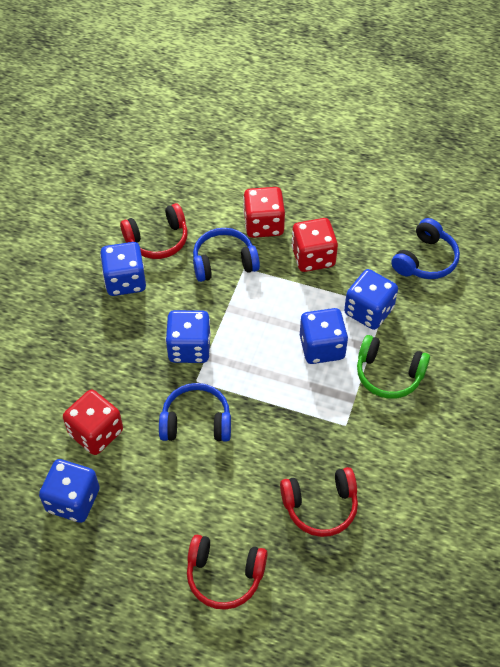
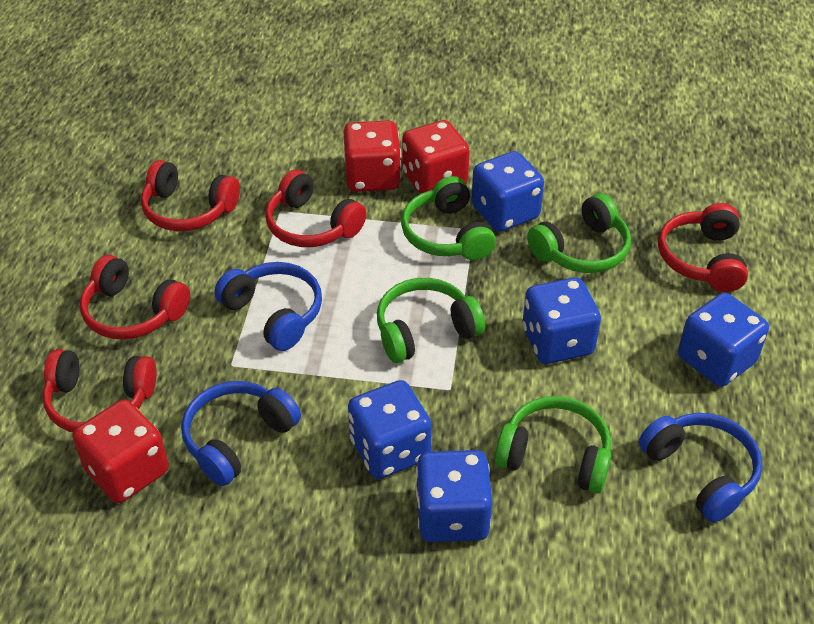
green headphones: [357,335,430,399] = 1 -> [377,278,485,363] [401,176,496,260] [495,396,611,493] [527,193,631,273] = 4
red headphones: [120,203,188,259] [187,535,268,610] [280,467,358,537] = 3 -> [42,349,157,432] [80,255,190,340] [141,160,240,231] [265,170,367,247] [658,203,748,292] = 5

